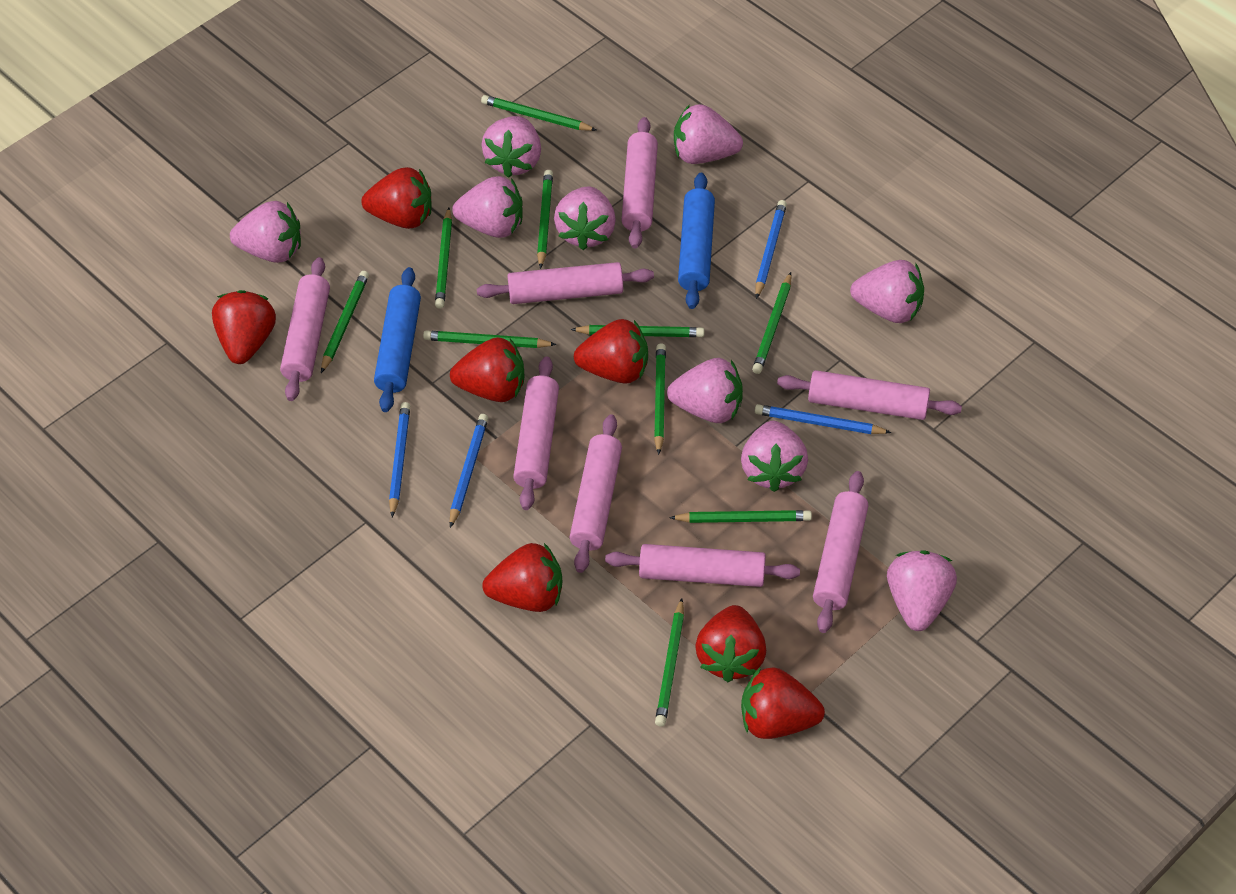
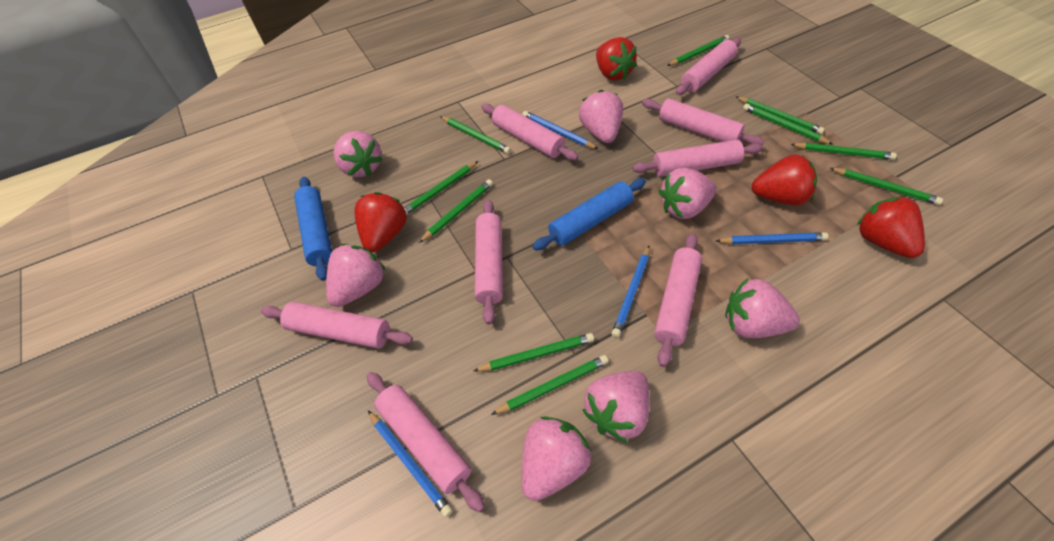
pink strawberry: [230,201,301,263] [452,176,523,238] [481,116,541,178] [554,186,616,250] [667,358,743,423] [674,104,743,164] [741,421,808,492] [850,260,924,323] [887,550,957,631] = 9 -> [326,244,385,307] [334,131,382,177] [521,416,591,501] [579,90,623,143] [583,371,650,443] [659,168,717,219] [725,278,800,338] = 7
red strawberry: [212,290,276,364] [362,167,431,229] [450,337,525,402] [482,543,562,612] [574,319,648,384] [695,605,766,682] [741,667,825,739] = 7 -> [354,192,407,252] [596,37,637,81] [752,154,817,206] [857,196,925,258] = 4

